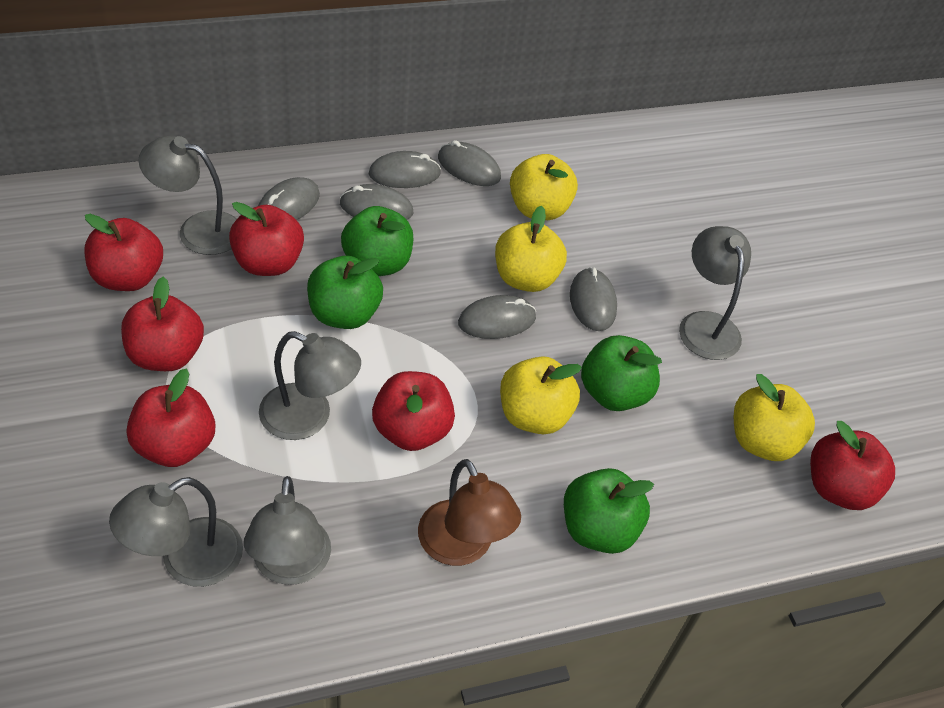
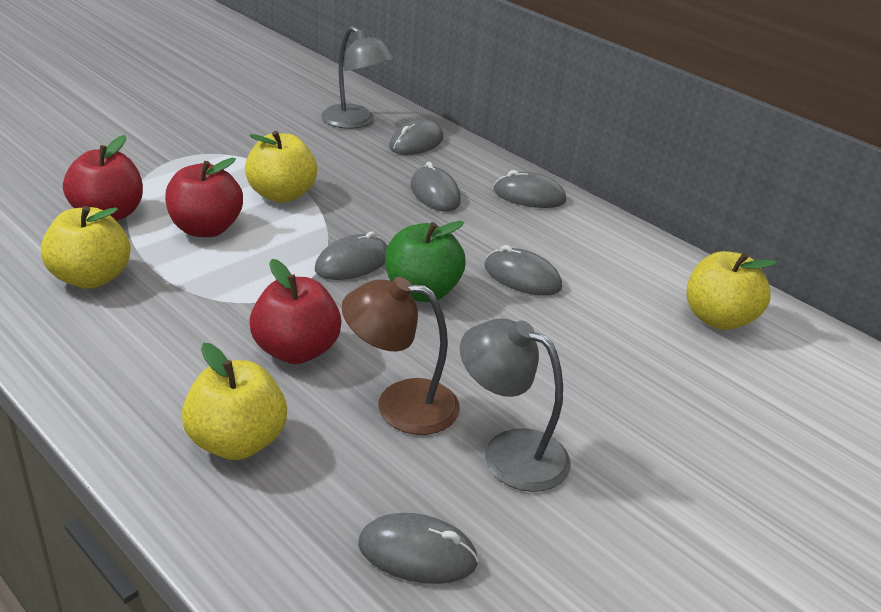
green apple: [307,256,383,329] [341,206,413,276] [564,468,654,554] [581,335,662,411] = 4 -> [385,221,466,302] = 1
grey lamp: [109,477,243,587] [138,135,237,255] [244,476,331,585] [259,331,361,440] [679,226,751,360] = 5 -> [321,26,395,129] [460,318,570,492] = 2
red apple: [84,214,163,291] [121,277,204,371] [127,369,215,467] [229,202,304,276] [372,371,455,451] [810,421,895,510] = 6 -> [63,135,143,221] [165,158,243,237] [249,259,341,364] = 3

